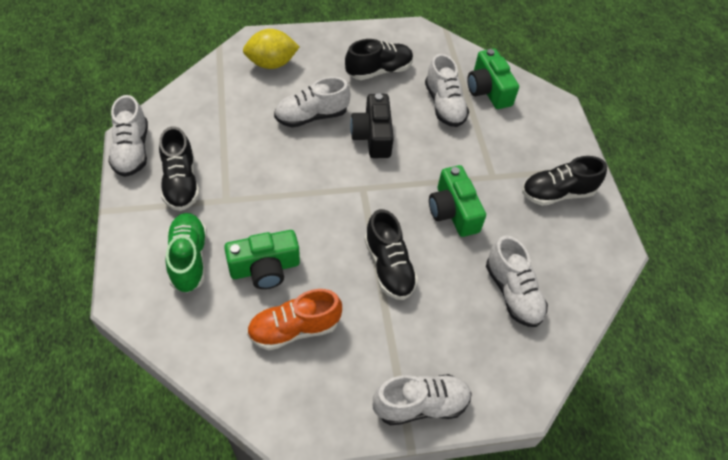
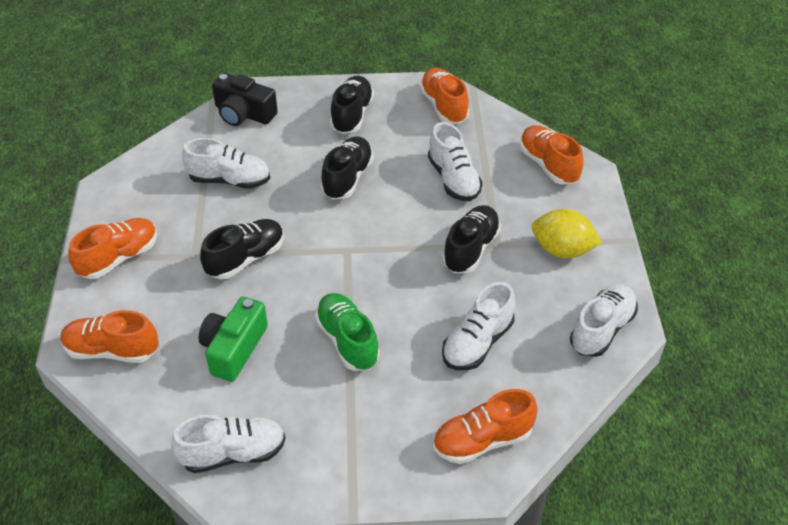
green camera: [224,230,300,289] [429,165,486,237] [467,49,519,109] = 3 -> [199,297,268,382] = 1
orange shoe: [247,289,342,350] = 1 -> [60,310,159,363] [68,218,158,279] [419,68,469,124] [433,389,538,464] [520,125,584,185] = 5

